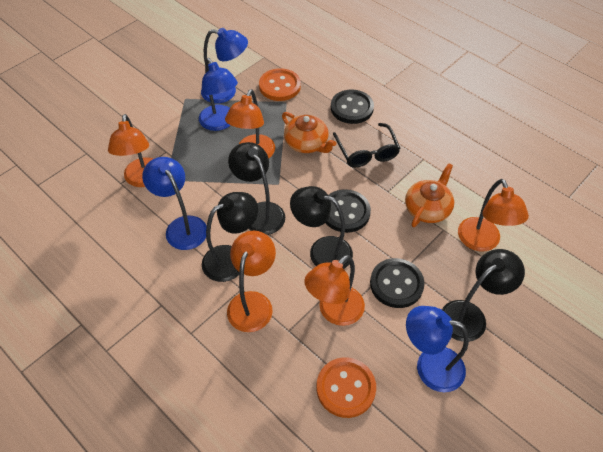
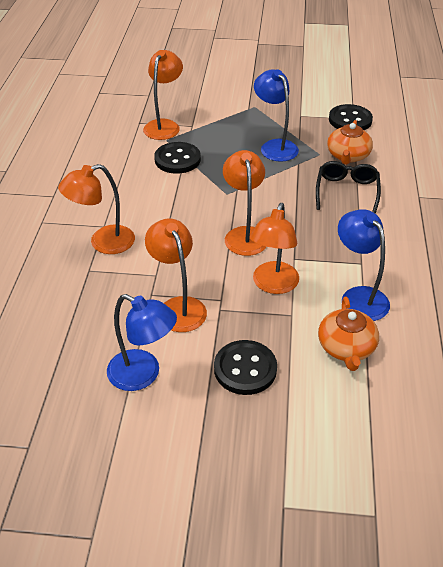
black lamp: [202,192,258,282] [228,142,285,235] [290,186,353,269] [442,249,525,342] = 4 -> none = 0
blue lamp: [142,157,207,250] [199,58,238,131] [201,28,248,103] [406,306,469,392] = 4 -> [107,294,177,391] [254,69,299,162] [338,209,390,321] = 3
orange button: [259,68,301,101] [316,357,376,418] = 2 -> none = 0

